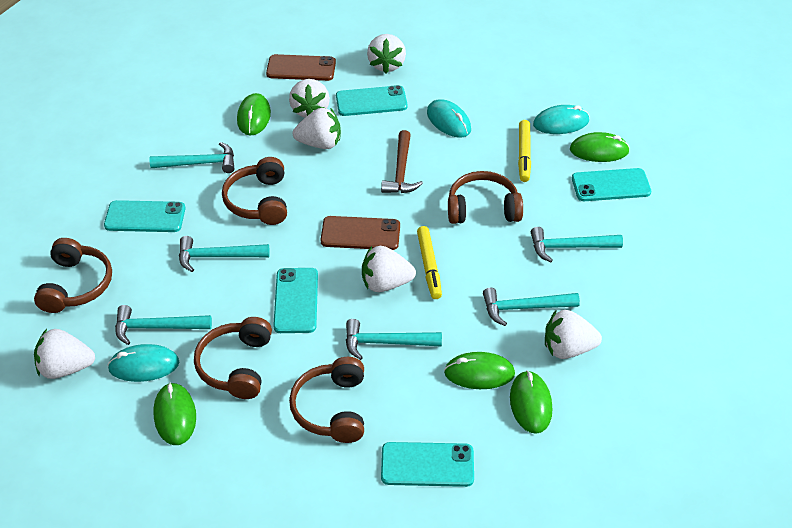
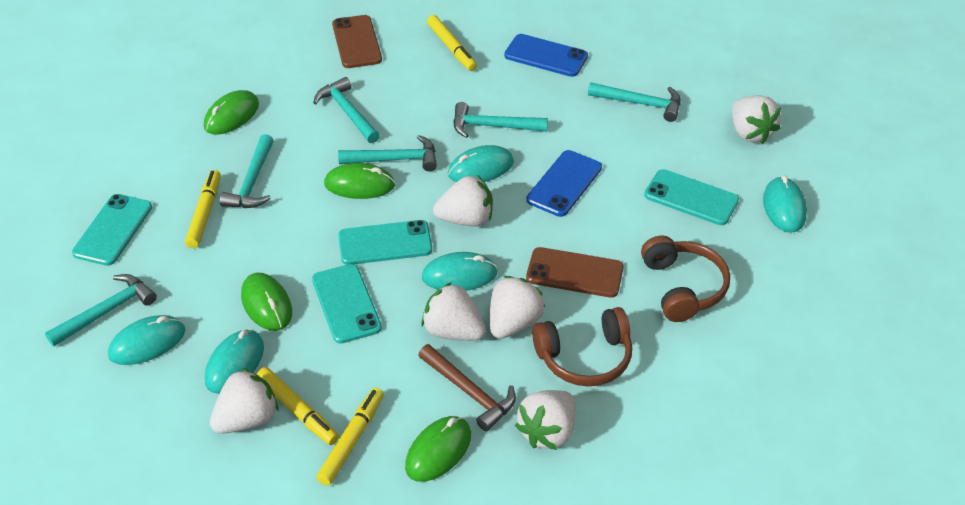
blue phone: none = 0 -> [504,34,588,77] [526,150,602,217] = 2
brown headphones: [34,238,112,313] [194,317,272,399] [222,157,287,225] [289,357,364,443] [448,171,523,224] = 5 -> [532,307,632,386] [641,235,730,322] = 2
green mouse: [153,382,196,445] [237,93,271,135] [444,352,515,389] [510,370,552,434] [570,132,630,162] = 5 -> [204,90,259,134] [241,273,292,331] [324,163,395,199] [405,416,471,482] = 4
turquoise mouse: [107,344,179,382] [427,99,471,137] [533,105,589,134] = 3 -> [108,315,185,365] [205,330,264,394] [422,252,498,291] [448,145,514,182] [763,176,807,233] = 5
turquoise phone: [104,200,185,232] [273,268,318,333] [336,85,408,116] [381,442,474,487] [572,168,651,201] = 5 -> [72,194,152,266] [312,264,382,344] [338,220,432,265] [644,169,739,225] = 4
yellow marker: [417,226,442,299] [518,120,531,182] = 2 -> [185,170,221,249] [257,367,339,445] [317,388,384,486] [427,15,477,71] = 4

